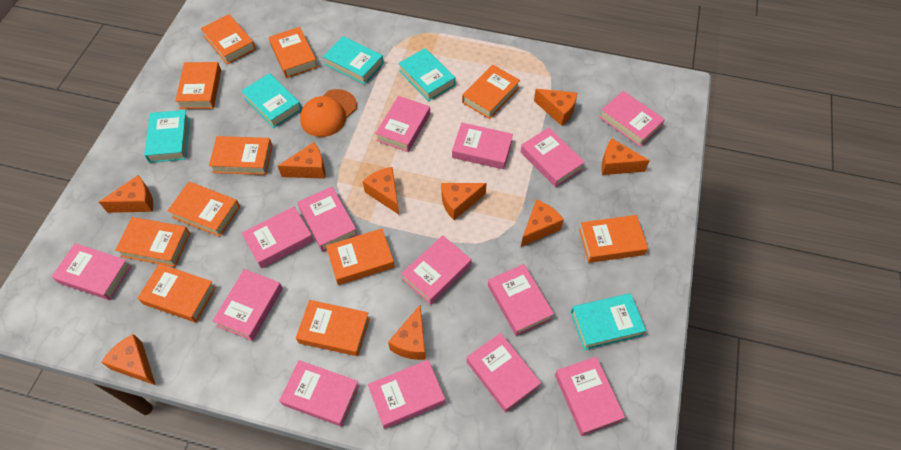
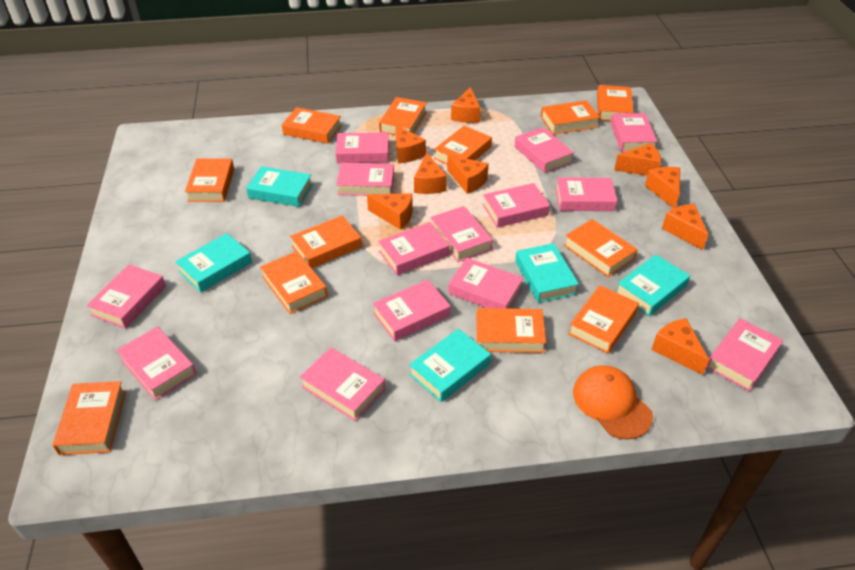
orange book: [115,217,190,267] [138,264,216,323] [167,182,240,237] [175,62,221,109] [200,14,256,65] [209,136,273,175] [269,27,318,78] [296,300,370,356] [326,229,395,285] [462,65,520,119] [579,215,648,263] = 11 -> [52,381,126,455] [185,158,234,202] [260,251,328,314] [282,107,342,144] [290,215,362,268] [379,97,426,135] [434,126,492,165] [476,308,546,353] [541,100,600,135] [564,219,638,277] [568,285,639,354] [597,85,634,121] = 12

